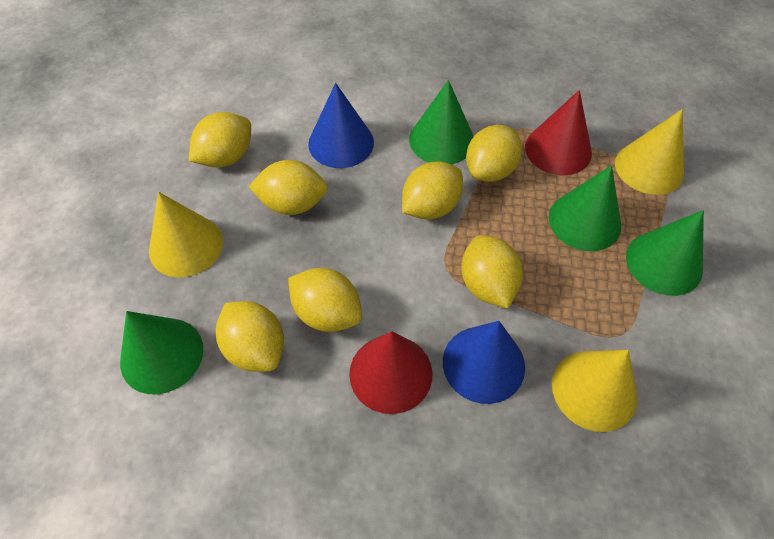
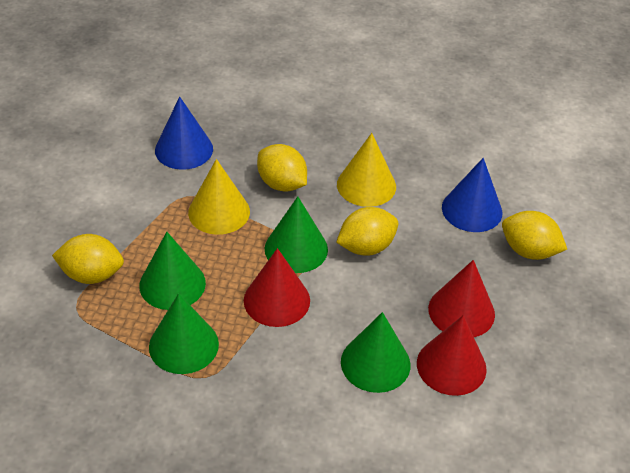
red cone: [349,331,432,414] [525,90,592,175] = 2 -> [244,248,310,327] [417,315,487,396] [428,260,495,337] = 3
yellow cone: [149,192,223,278] [552,350,638,432] [615,109,684,195] = 3 -> [188,159,250,235] [337,133,396,207] = 2
yellow lemon: [189,112,251,167] [216,301,284,372] [249,160,328,215] [288,268,362,332] [402,162,463,220] [461,235,523,308] [466,125,522,182] = 7 -> [52,234,124,284] [257,144,307,192] [336,207,399,256] [502,211,567,260] = 4

